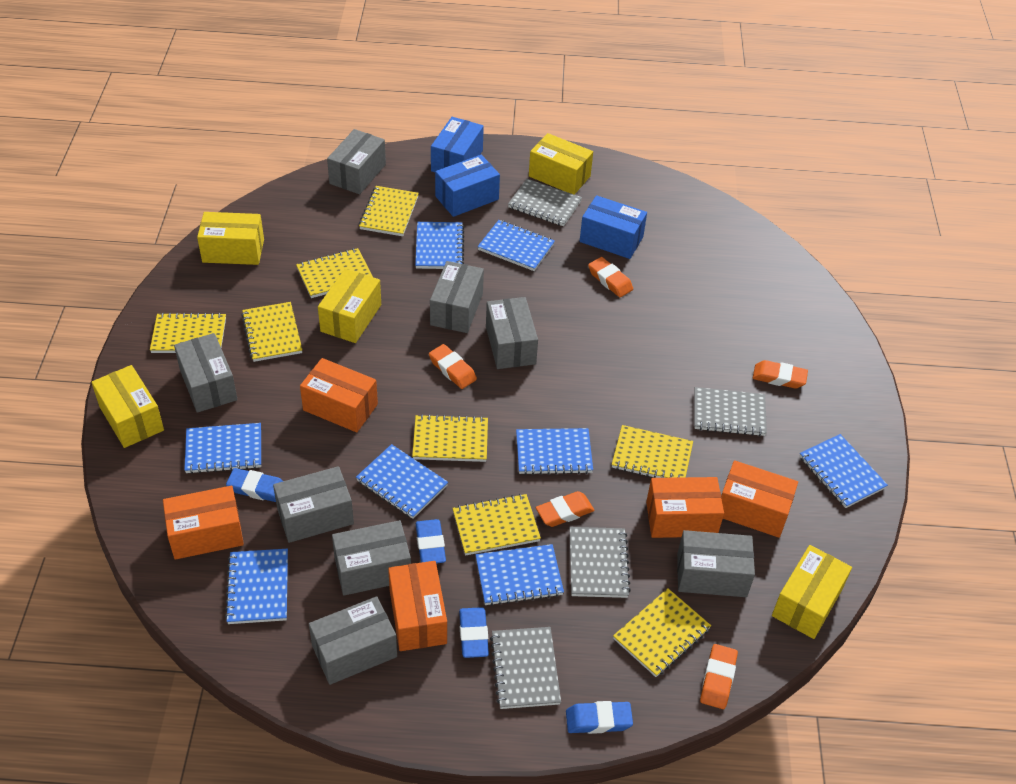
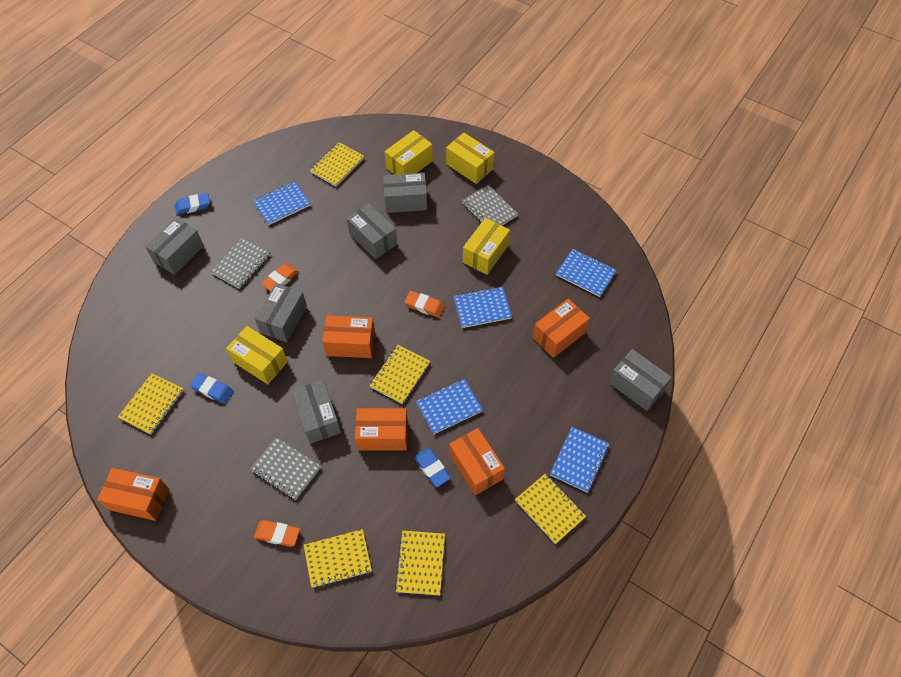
blue box: [431,117,484,172] [435,155,500,217] [580,195,647,259] = 3 -> none = 0
blue eraser: [226,468,283,502] [416,519,446,563] [459,607,489,658] [566,701,633,734] = 4 -> [175,193,210,215] [189,373,233,404] [414,448,451,487] = 3
blue notebook: [184,423,261,474] [225,549,288,624] [356,444,448,519] [415,222,464,269] [475,544,564,606] [478,220,555,271] [516,428,593,475] [799,434,888,508] = 8 -> [253,181,311,225] [416,379,483,434] [453,286,512,328] [550,427,610,493] [556,249,617,297] = 5
grey box: [174,333,237,413] [273,466,354,543] [309,596,397,685] [327,129,386,194] [332,520,411,595] [430,261,484,333] [486,297,538,369] [677,530,755,597] = 8 -> [145,218,204,275] [255,283,307,342] [292,380,341,444] [347,203,397,259] [383,173,427,213] [609,349,672,411] = 6
grey notebook: [490,627,561,709] [508,179,582,226] [570,527,631,598] [694,387,767,436] = 4 -> [211,237,270,289] [250,437,321,500] [462,185,518,225] = 3
orange eraser: [429,344,477,389] [536,491,594,527] [588,257,633,297] [700,644,738,709] [753,360,808,389] = 5 -> [254,520,300,547] [261,264,299,291] [405,291,445,318] = 3
yellow box: [91,365,164,448] [197,212,264,265] [318,269,381,343] [529,133,593,195] [772,545,852,639] = 5 -> [226,326,288,384] [384,130,433,175] [446,133,495,184] [463,218,510,275] = 4
yellow notebook: [150,313,226,353] [241,302,302,362] [296,248,373,298] [359,186,419,236] [412,414,488,462] [453,494,541,556] [612,425,693,478] [613,588,711,677] = 8 -> [118,373,184,434] [304,529,372,588] [310,142,364,187] [369,345,430,404] [395,531,445,595] [515,474,586,544] = 6

